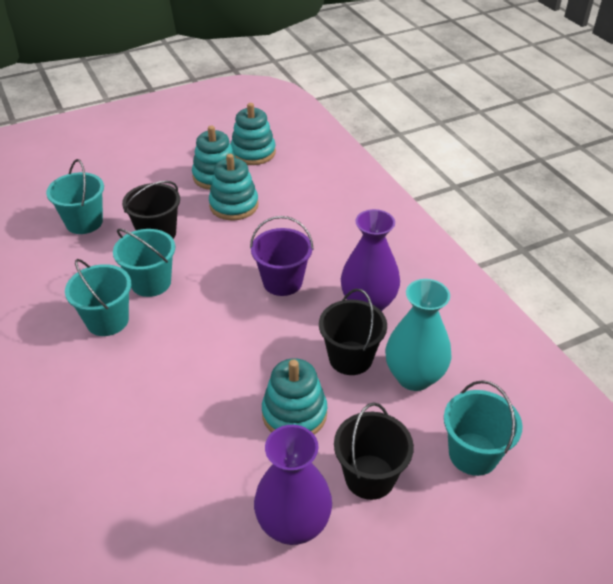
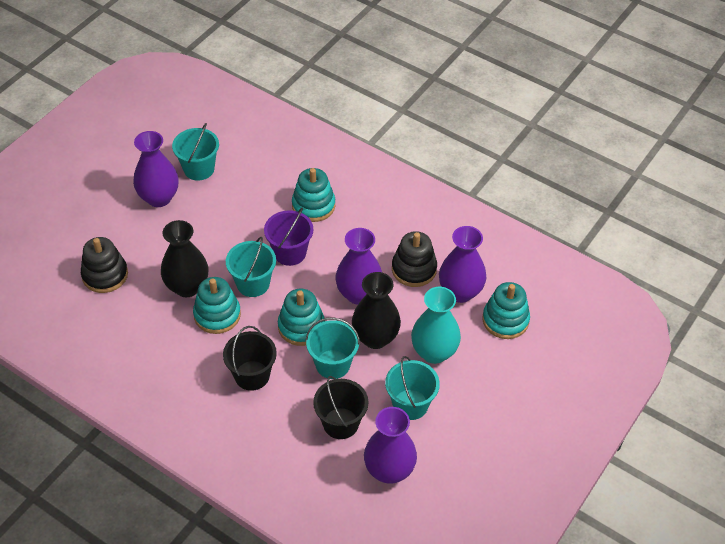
black bucket: [122,181,180,239] [319,289,387,375] [334,402,414,500] = 3 -> [223,326,277,391] [313,376,368,439] = 2
black stacking toy: none = 0 -> [81,237,128,293] [392,231,437,287] = 2
black vase: none = 0 -> [161,220,208,297] [352,272,401,349] = 2
purple vase: [254,425,332,545] [341,209,400,312] = 2 -> [133,131,179,207] [335,228,382,305] [364,407,417,484] [439,226,486,303] = 4

